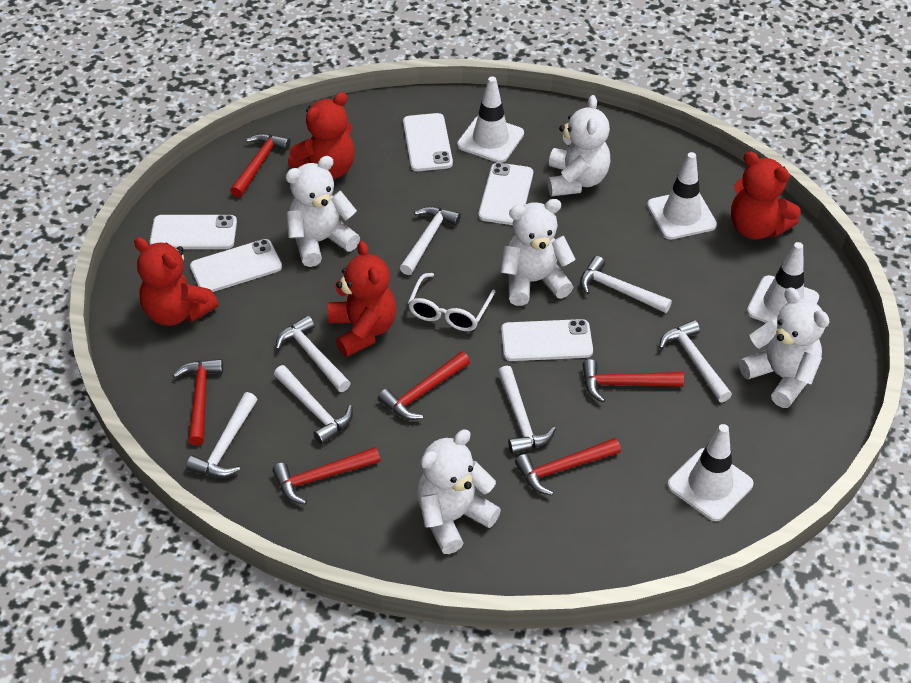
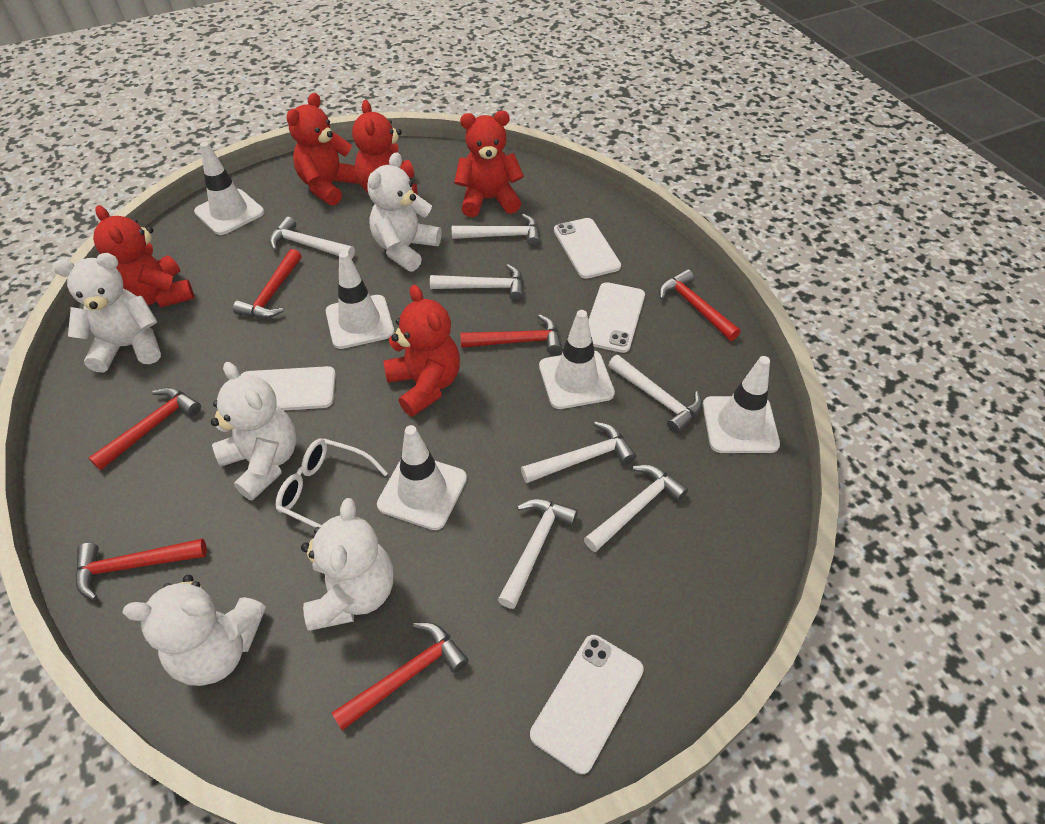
red teddy bear: [134,237,218,326] [288,92,355,179] [328,241,397,357] [731,151,801,239] = 4 -> [93,205,194,308] [286,93,359,206] [352,100,418,194] [383,285,460,417] [454,111,524,217] = 5
white phone: [150,215,237,249] [190,239,282,292] [403,113,453,171] [478,163,533,225] [501,319,593,361] = 5 -> [241,366,336,410] [530,635,644,774] [554,218,621,279] [588,282,645,353] = 4
white traffic cone: [457,76,524,163] [647,152,717,240] [667,424,753,521] [747,242,819,323] = 4 -> [194,142,264,235] [326,251,394,349] [377,425,467,530] [539,310,615,409] [703,356,780,453] = 5

